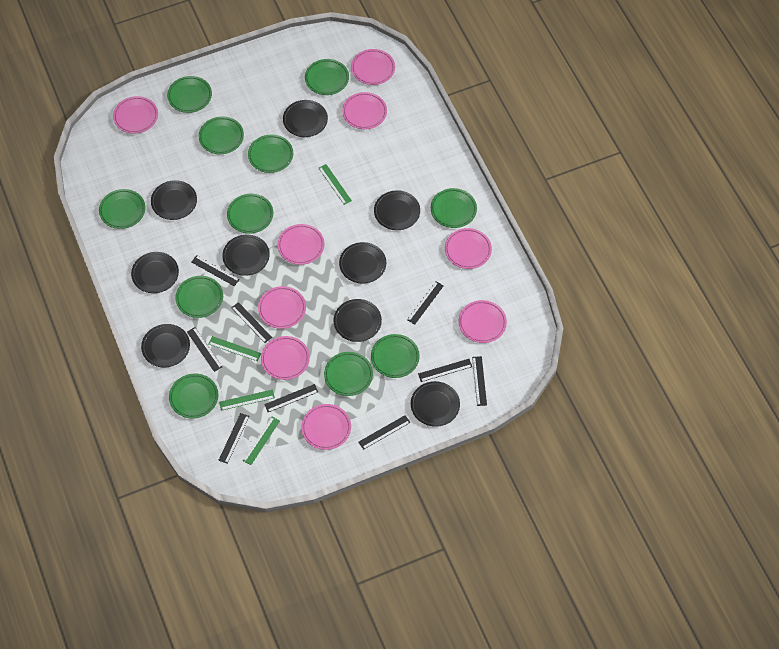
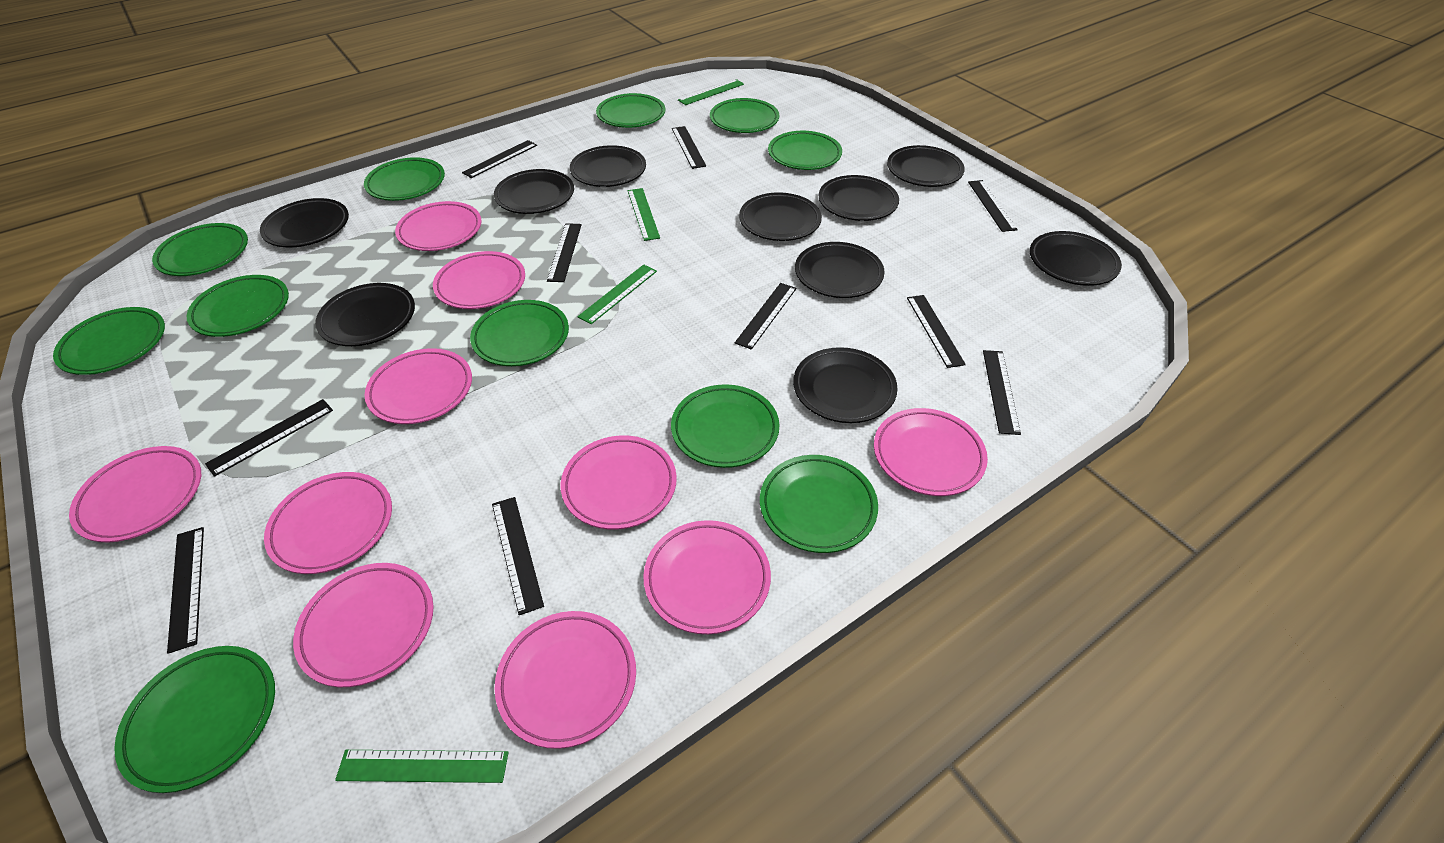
black plate: [131,252,179,293] [141,324,190,367] [151,180,197,220] [222,235,270,276] [283,100,328,137] [333,299,382,342] [339,242,386,284] [374,190,420,230] [411,381,460,427] = 9 -> [260,198,349,247] [315,283,415,346] [494,169,574,214] [570,145,646,187] [739,192,822,241] [793,347,898,423] [795,242,885,298] [819,175,899,221] [887,145,965,187] [1030,231,1122,286] = 10
black ruler: [187,327,222,372] [192,255,240,286] [218,413,249,464] [231,302,272,343] [264,384,318,412] [359,415,410,450] [407,281,444,325] [418,359,472,382] [472,356,487,406] = 9 -> [167,527,204,654] [205,399,333,477] [462,140,537,178] [492,497,544,615] [547,223,582,282] [672,126,706,169] [735,283,797,350] [907,295,966,368] [968,180,1018,232] [983,350,1021,435] = 10
pink plate: [113,96,158,134] [258,286,306,329] [261,336,310,380] [278,224,325,265] [301,404,351,450] [342,92,387,129] [351,49,395,85] [445,228,492,269] [459,300,507,343] = 9 -> [69,446,201,542] [264,472,392,574] [293,563,434,687] [365,348,472,424] [395,201,482,251] [433,251,525,309] [495,611,636,749] [561,436,677,529] [643,520,771,634] [874,408,988,496] = 10

